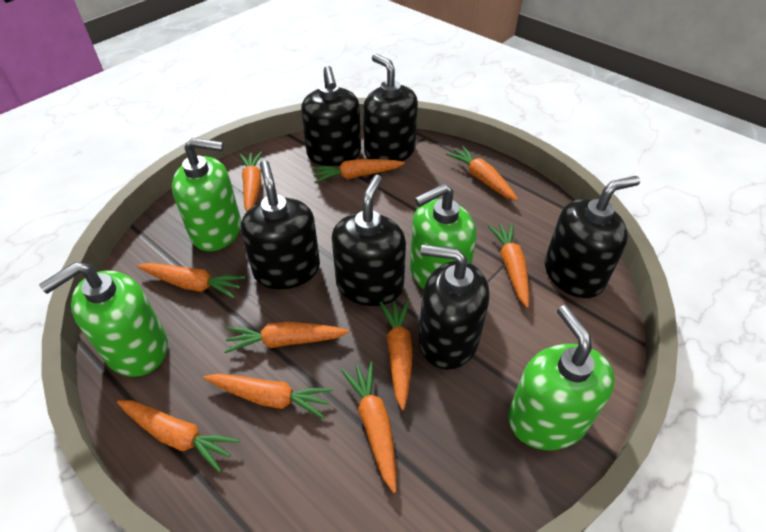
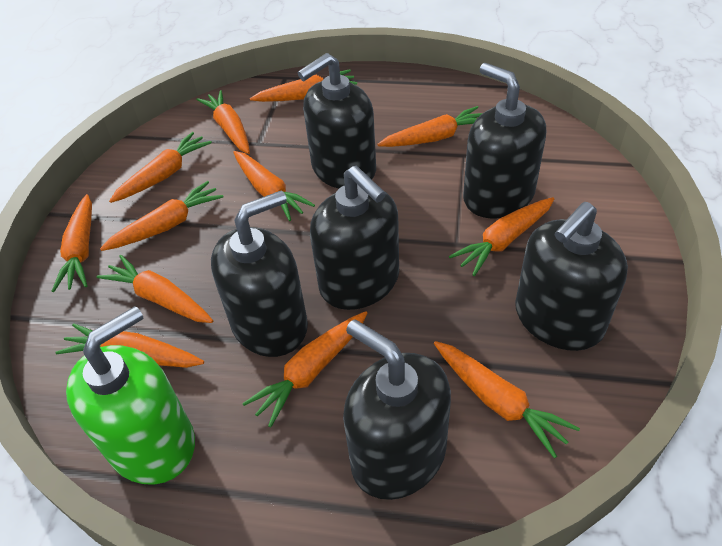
green soap dispenser: [39,262,168,377] [172,138,241,251] [410,183,477,290] [508,305,615,450] = 4 -> [66,306,195,485] = 1
orange carrot: [117,400,240,472] [137,263,245,299] [203,373,333,419] [224,322,349,353] [239,151,262,212] [312,159,405,183] [342,362,396,493] [380,300,413,410] [446,146,518,201] [488,223,529,308] = 10 -> [52,194,92,292] [55,323,204,368] [97,255,213,323] [100,181,223,251] [109,132,212,203] [196,90,250,154] [233,151,315,221] [242,311,367,427] [250,69,357,102] [377,106,482,147] [434,341,580,458] [449,197,554,276] = 12

